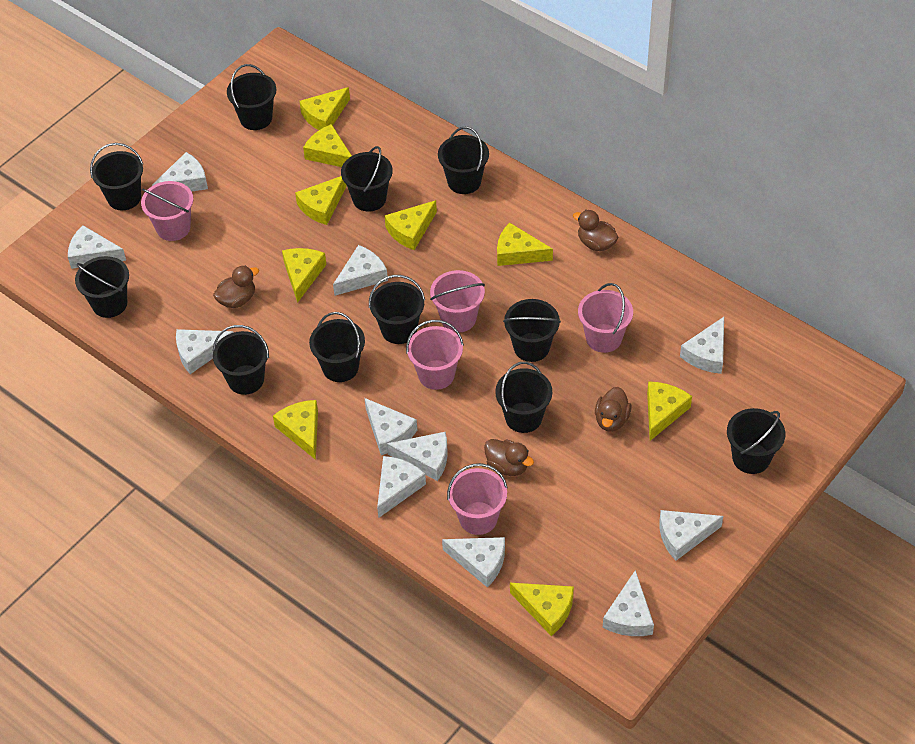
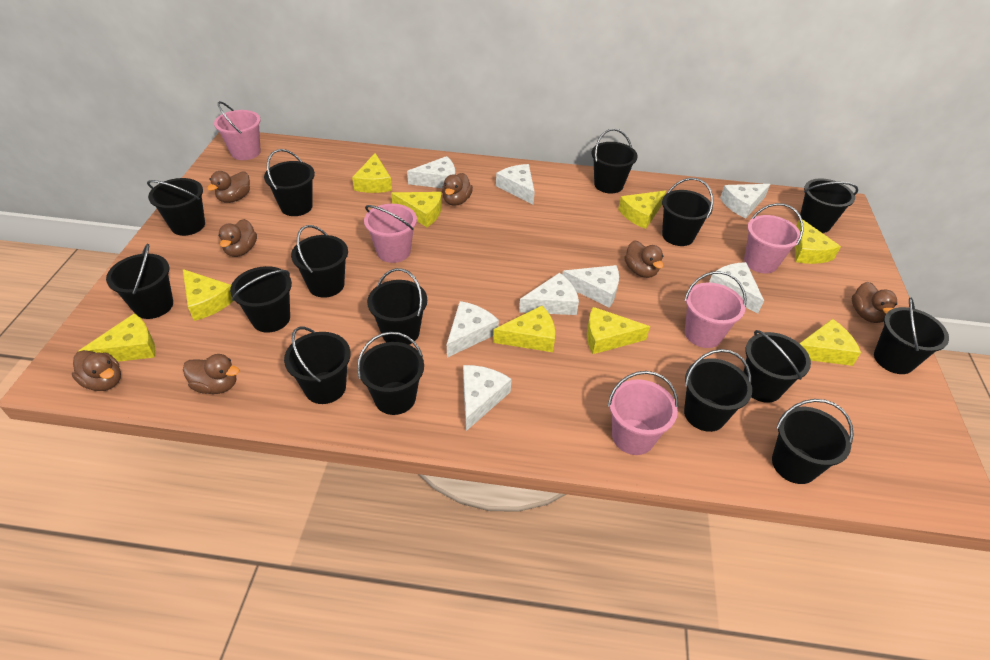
black bucket: [75,256,129,318] [90,143,143,210] [213,325,269,395] [227,64,276,130] [309,312,365,382] [341,146,393,212] [369,275,425,344] [438,126,489,194] [495,362,552,433] [503,299,561,362] [727,408,785,474] = 11 -> [106,244,173,319] [147,178,205,236] [230,266,292,333] [264,149,315,216] [284,327,351,404] [291,225,348,298] [357,332,424,415] [367,268,427,345] [592,129,638,194] [662,178,713,246] [684,349,752,432] [744,330,811,403] [772,399,854,484] [800,179,858,233] [874,298,949,374] = 15
brown duck: [213,265,259,308] [484,439,534,476] [573,210,618,251] [595,387,631,432] = 4 -> [72,350,121,391] [183,354,239,394] [207,171,250,203] [219,219,257,257] [442,173,473,206] [624,241,664,278] [852,282,897,323] = 7
white cheese: [68,225,126,269] [152,152,208,192] [176,329,234,374] [333,245,388,296] [364,398,417,455] [377,456,426,518] [387,432,448,481] [442,537,505,588] [603,570,654,636] [659,510,723,561] [680,317,724,374] = 11 -> [407,156,455,188] [447,301,499,358] [463,365,512,431] [496,164,535,205] [519,272,579,315] [562,265,619,308] [709,262,764,314] [720,184,770,218] = 8

